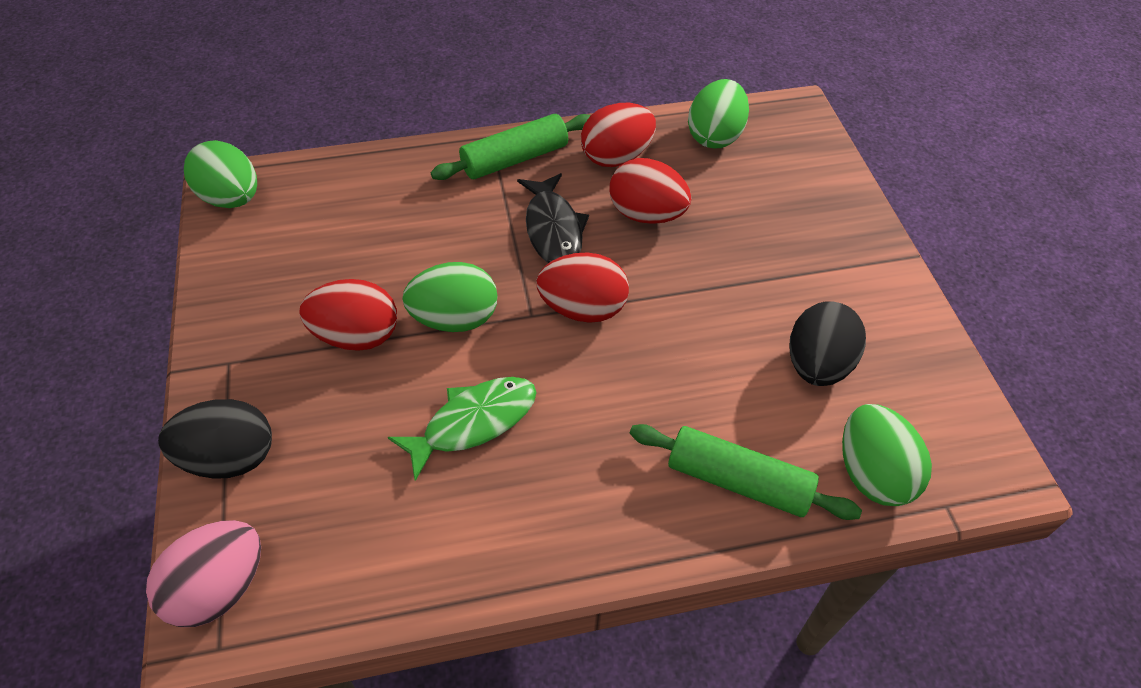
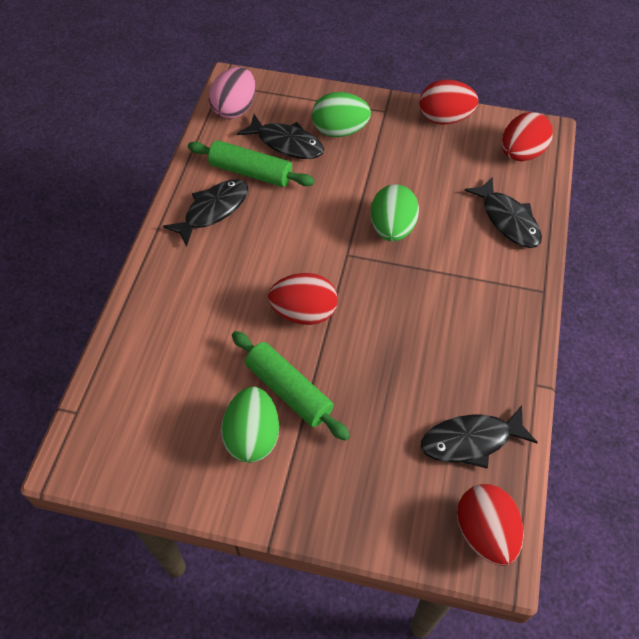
black egg: [158,399,272,479] [789,302,866,386] = 2 -> none = 0
black fish: [517,173,589,263] = 1 -> [163,179,248,247] [237,114,324,159] [421,405,538,469] [464,177,542,248] = 4
green egg: [184,140,257,208] [402,262,498,332] [688,79,749,149] [842,404,932,506] = 4 -> [221,387,279,463] [312,92,371,137] [370,184,419,242] = 3
green fish: [388,377,537,481] = 1 -> none = 0

